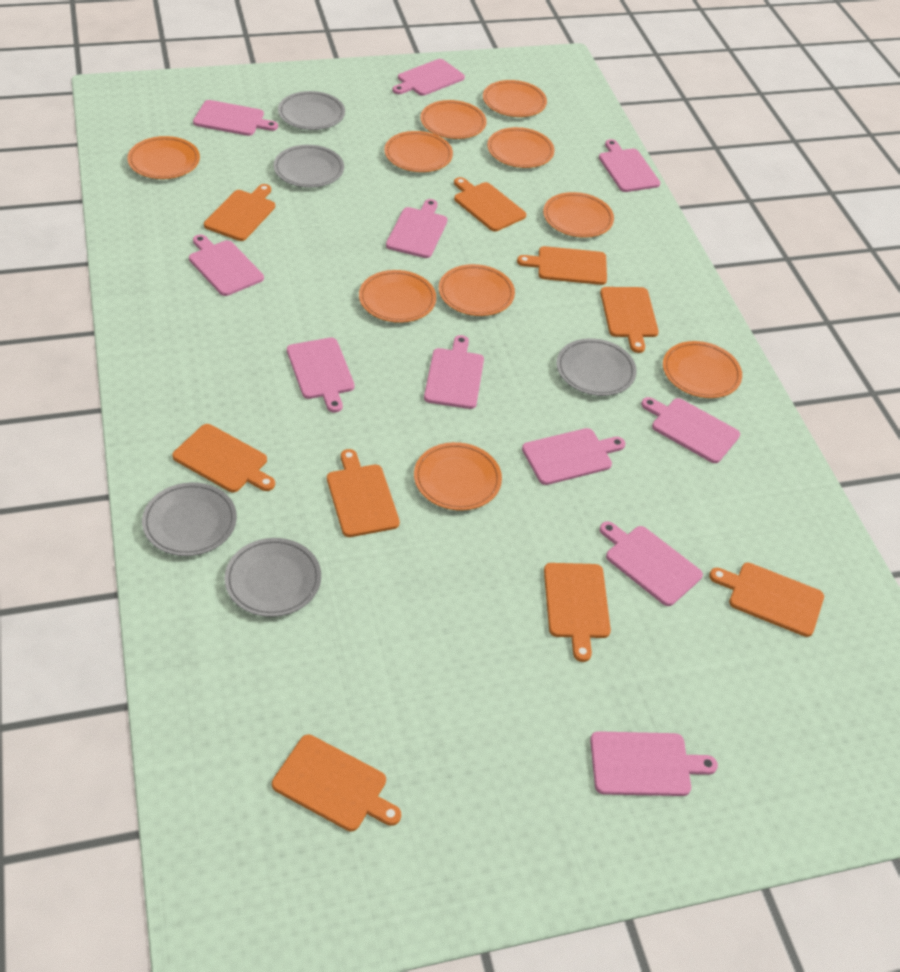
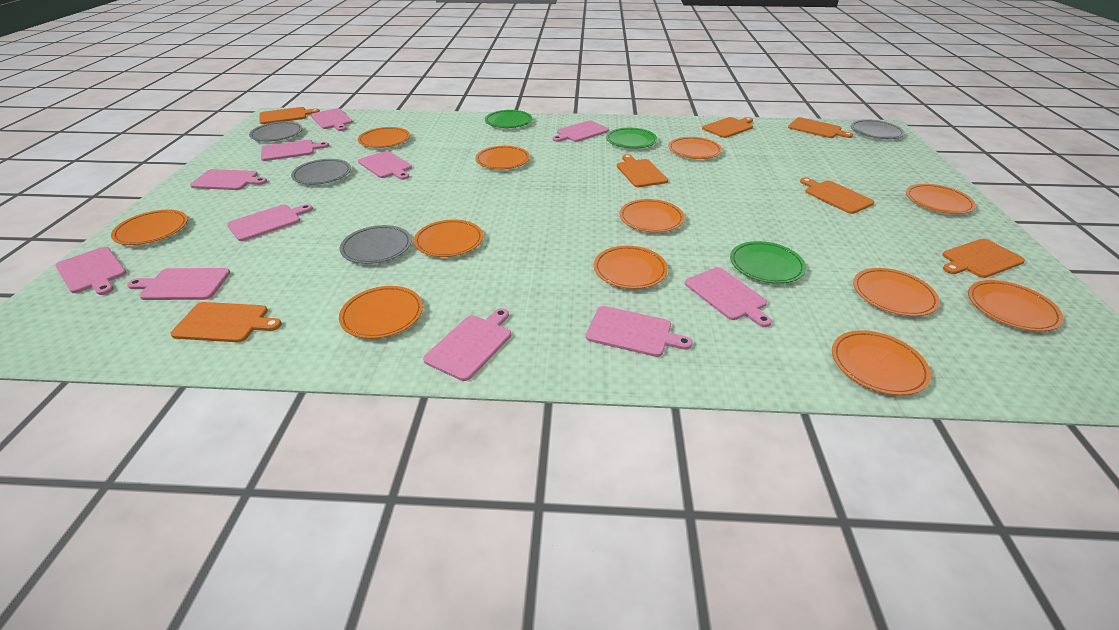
green plate: none = 0 -> [485,110,532,128] [606,128,657,149] [730,241,806,284] = 3
grey plate: [142,482,237,556] [225,538,321,617] [273,145,344,188] [278,91,345,130] [557,338,637,396] = 5 -> [249,121,303,141] [291,159,351,185] [340,225,412,264] [851,119,905,139] = 4
orange cutting board: [172,424,275,492] [204,184,275,241] [272,734,401,831] [327,449,400,537] [454,177,526,231] [517,246,607,285] [544,563,611,662] [600,287,659,353] [709,563,824,637] = 9 -> [170,302,282,342] [259,107,320,124] [617,154,668,187] [702,117,753,138] [788,117,853,138] [800,177,875,214] [942,239,1025,278] = 7
orange plate: [127,136,200,179] [359,270,436,323] [384,131,453,172] [414,442,502,510] [420,100,487,139] [439,264,515,316] [483,80,547,117] [487,127,555,168] [543,192,614,238] [663,341,742,398] = 10 -> [111,210,188,245] [339,286,423,339] [358,127,410,148] [414,219,483,257] [475,146,530,169] [594,246,668,289] [619,199,685,232] [669,137,722,159] [832,330,931,395] [853,268,940,316] [906,184,976,214] [968,280,1064,332] = 12

